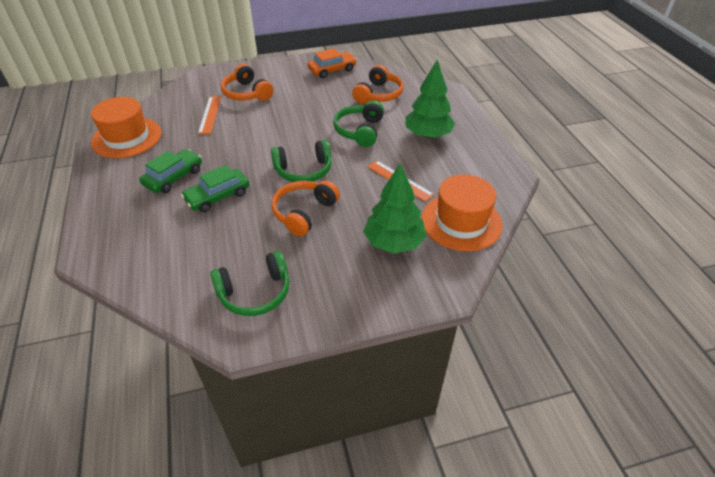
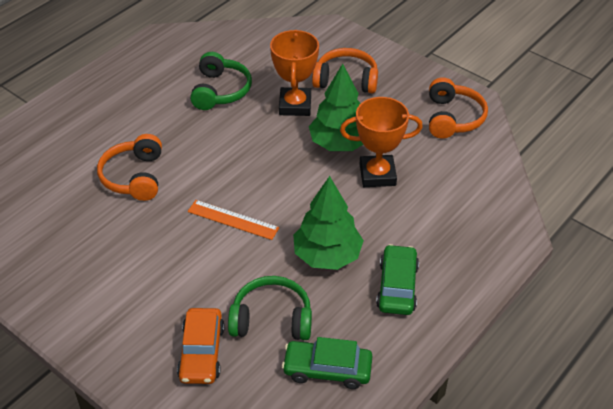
green headphones: [210,251,289,316] [271,140,332,182] [333,101,384,147] = 3 -> [190,52,252,110] [228,276,312,340] = 2
orange hat: [91,97,161,158] [421,174,502,251] = 2 -> none = 0
orange ruler: [198,96,221,134] [368,161,434,202] = 2 -> [188,200,279,240] = 1
orange trophy: none = 0 -> [270,30,319,116] [340,97,423,187] = 2

